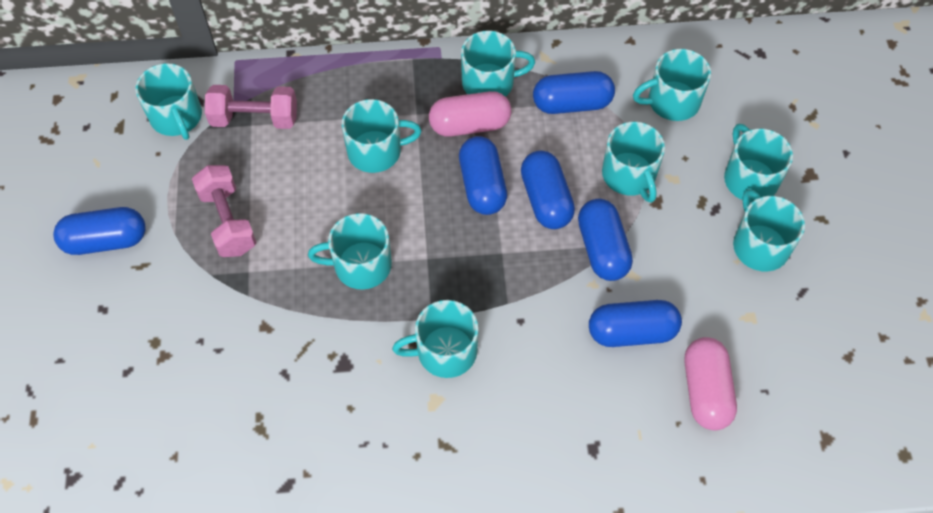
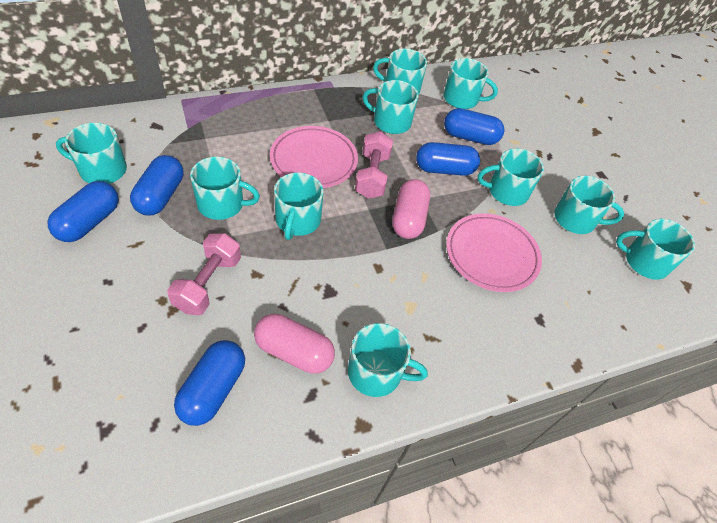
blue capsule: [53,207,146,255] [459,136,507,215] [521,150,575,229] [533,71,615,114] [578,199,633,281] [589,300,682,347] = 6 -> [48,181,119,242] [130,155,184,216] [174,340,245,426] [416,142,480,176] [444,108,504,145] = 5
pink plate: none = 0 -> [270,126,358,188] [446,213,542,292] = 2
turquoise mug: [135,63,202,140] [308,213,392,289] [342,99,422,173] [392,300,479,378] [461,31,535,97] [602,121,665,203] [633,49,711,121] [724,124,793,202] [733,189,805,271] = 9 -> [56,123,127,184] [190,156,260,220] [274,172,324,240] [348,323,428,397] [363,80,418,134] [373,49,427,95] [443,58,498,109] [478,148,544,206] [554,175,624,234] [616,219,695,280] = 10

